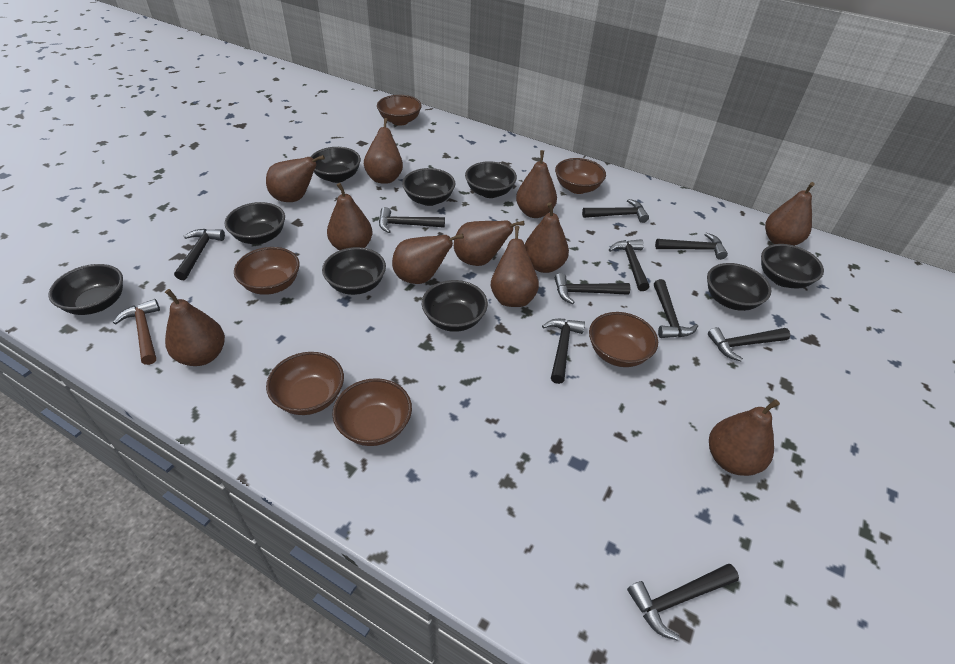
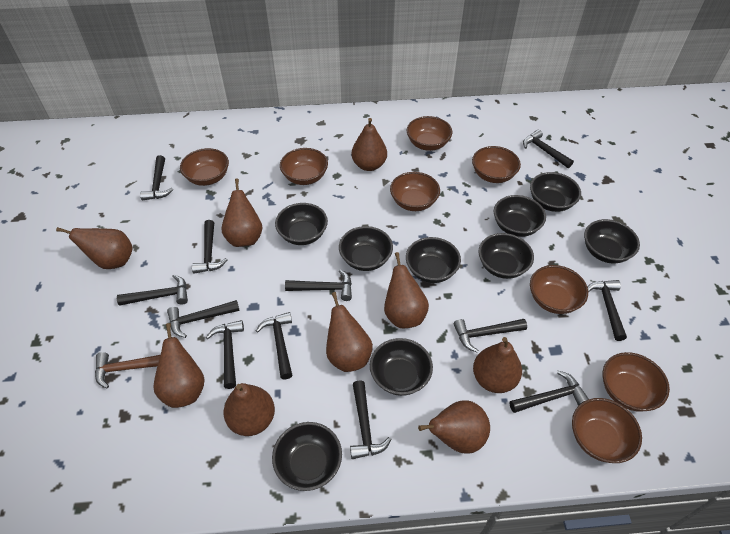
black hammer: [174,229,225,280] [379,207,445,233] [542,319,585,384] [555,273,630,304] [582,199,649,223] [609,239,649,291] [627,564,739,641] [654,279,698,338] [655,233,728,260] [708,327,790,362] = 10 -> [117,275,188,306] [140,155,173,201] [167,300,240,338] [192,220,227,274] [206,320,244,389] [256,312,292,380] [285,270,352,301] [350,380,391,459] [454,319,527,352] [510,371,589,413] [523,129,574,168] [588,280,627,341] = 12
brown bowl: [234,247,300,295] [266,352,344,415] [332,378,412,446] [377,95,422,126] [555,158,606,194] [589,312,658,367] = 6 -> [180,148,229,186] [280,148,328,185] [390,172,440,211] [407,116,452,151] [472,146,521,183] [530,265,588,314] [572,398,642,463] [603,352,670,412] = 8
brown pear: [165,289,225,366] [266,155,325,202] [327,183,372,251] [364,118,403,184] [392,234,464,284] [454,220,524,266] [491,226,539,307] [516,150,557,218] [524,202,569,273] [709,399,780,476] [765,182,815,246] = 11 -> [56,227,133,269] [153,323,205,408] [221,179,262,247] [224,383,275,436] [326,292,373,372] [352,118,387,171] [384,252,429,328] [418,401,490,454] [473,337,522,393] = 9

